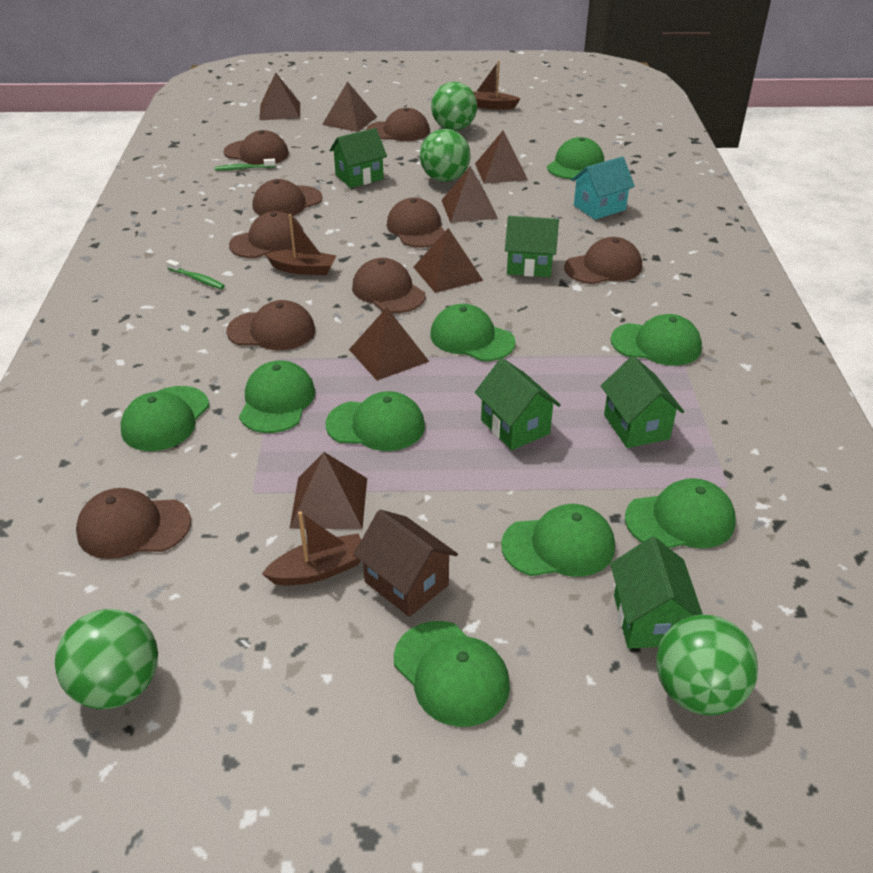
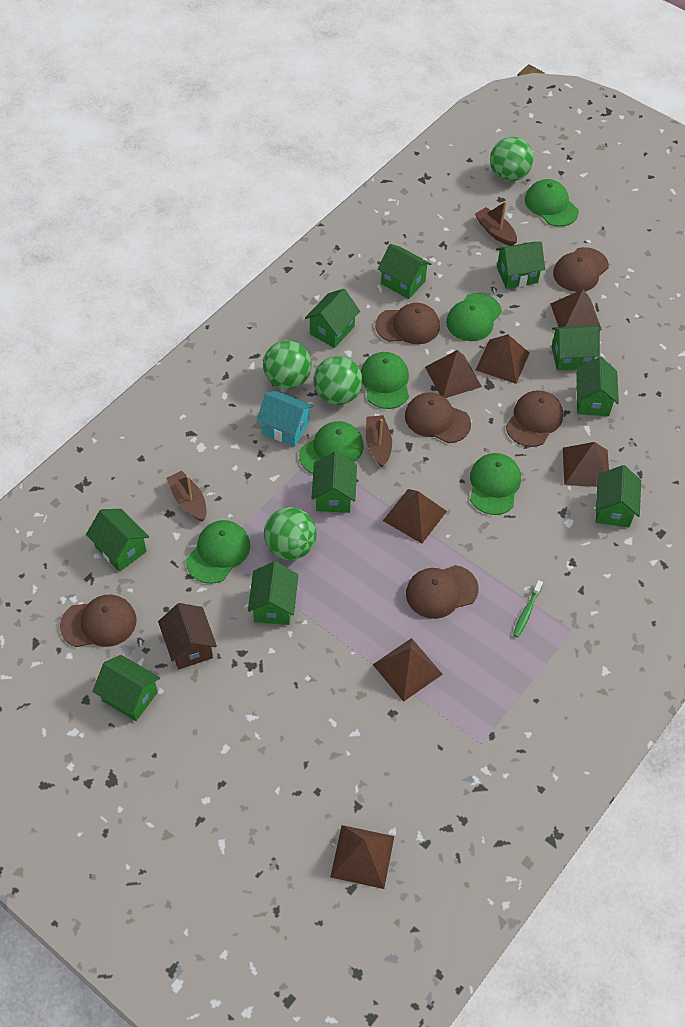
brown cap: [76,488,191,559] [224,130,289,165] [226,300,315,350] [229,211,303,258] [253,179,323,216] [352,258,425,313] [366,108,430,141] [387,198,445,248] [564,237,642,284] = 9 -> [60,595,136,647] [375,303,440,344] [405,392,471,443] [406,565,479,619] [506,390,563,447] [553,247,609,292] = 6
green cap: [121,386,209,451] [239,361,315,433] [325,391,425,451] [394,621,510,727] [430,304,516,361] [501,504,615,577] [547,137,604,179] [611,314,702,366] [625,478,736,548] = 9 -> [186,520,250,584] [299,421,364,474] [361,352,409,409] [446,293,502,341] [470,453,521,515] [525,179,579,227] = 6
green house: [329,128,387,188] [475,358,561,450] [505,216,559,277] [601,356,684,448] [610,537,703,649] = 5 -> [86,509,149,572] [93,655,160,721] [248,561,298,625] [305,289,360,348] [312,451,357,513] [378,244,431,299] [496,242,545,289] [551,325,600,371] [576,357,619,416] [596,465,641,527] = 10
green toothbrush: [166,259,225,289] [215,159,276,171] = 2 -> [513,580,543,637] = 1

